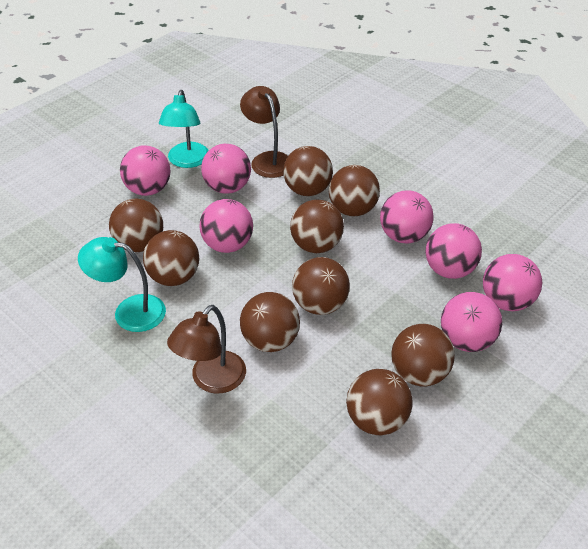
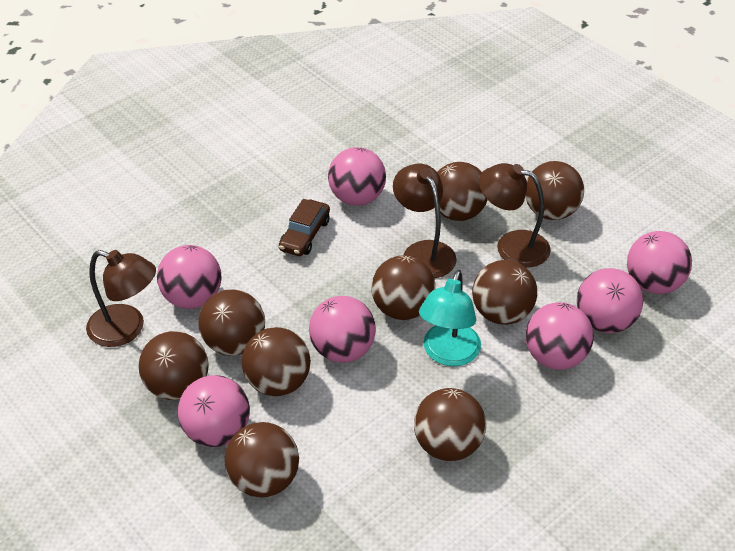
brown car: none = 0 -> [279,199,330,256] = 1
brown lamp: [167,305,246,394] [240,86,288,178] = 2 -> [86,250,156,347] [393,164,457,278] [479,163,551,268] = 3
turquoise lamp: [78,237,166,332] [159,90,209,168] = 2 -> [419,270,481,366] = 1

